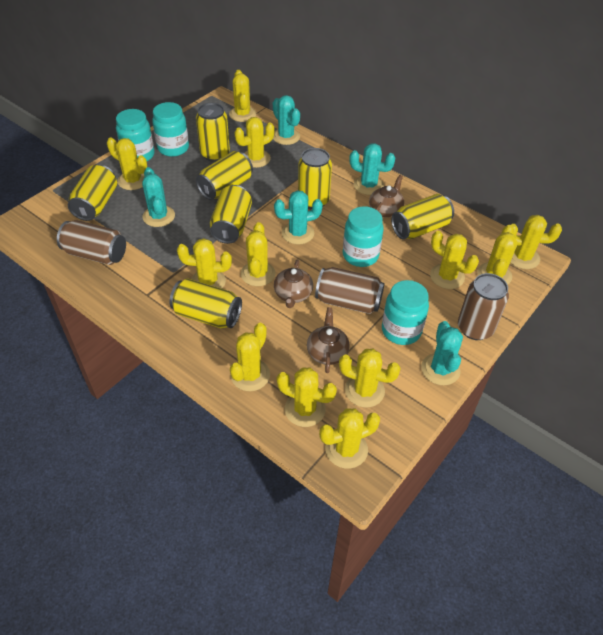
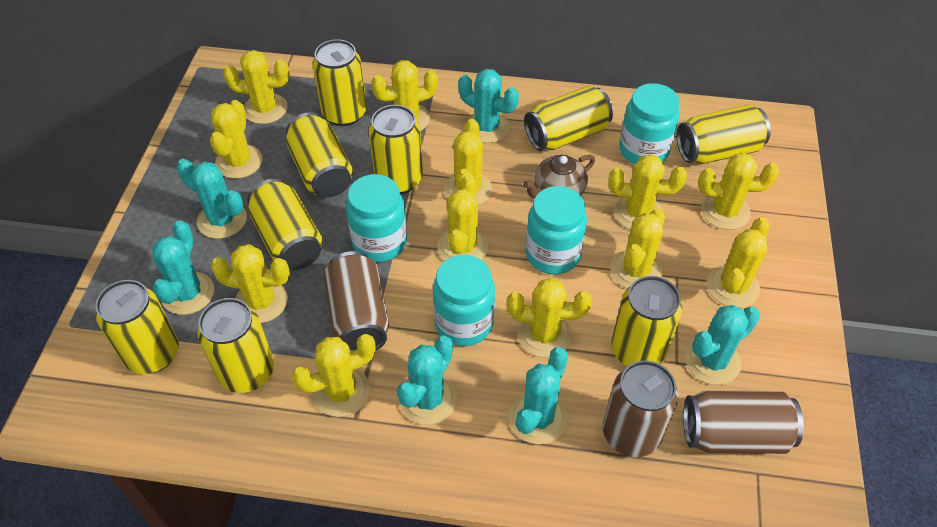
brown teapot: [274,260,313,308] [307,307,350,373] [369,175,404,217] = 3 -> [523,155,595,198] = 1
turquoise cactus: [142,167,175,227] [273,95,300,145] [274,190,323,244] [349,144,395,195] [421,321,463,385] = 5 -> [153,220,214,315] [177,159,247,239] [397,336,457,425] [458,69,519,143] [509,347,568,445] [685,305,760,385] = 6
yellow can: [68,164,117,221] [169,278,242,328] [196,103,230,162] [196,151,253,200] [210,185,252,244] [298,148,332,209] [391,194,454,239] = 7 -> [95,280,179,374] [198,298,274,393] [248,179,323,270] [286,112,353,198] [313,39,367,126] [369,105,423,194] [524,86,613,151] [611,276,682,366] [677,105,771,164] = 9

